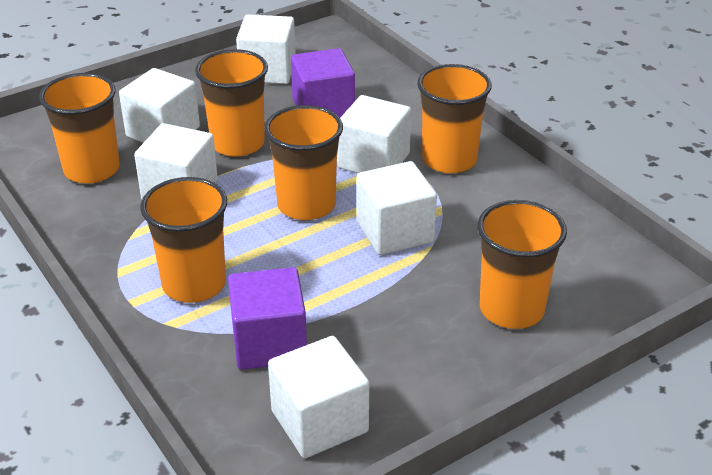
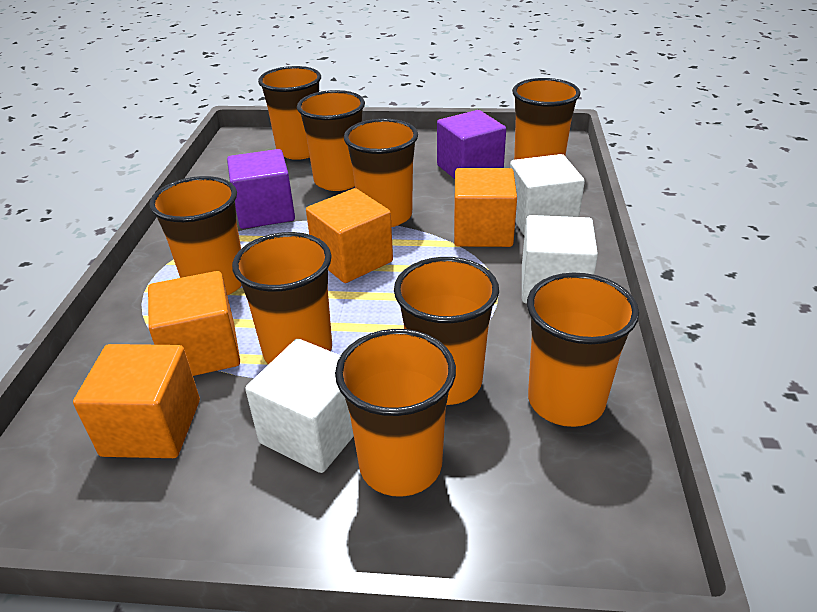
orange cube: none = 0 -> [73,344,200,458] [148,271,240,376] [306,188,393,283] [454,168,517,247] = 4
orange cup: [39,73,120,184] [140,177,227,303] [195,49,268,157] [264,105,343,220] [417,64,492,173] [478,200,567,329] = 6 -> [149,176,242,296] [232,232,332,364] [258,66,321,160] [297,90,365,191] [335,329,456,497] [344,119,418,227] [394,257,499,405] [512,78,581,160] [527,273,639,427] = 9
white cube: [119,68,200,143] [134,123,218,199] [236,15,296,84] [268,336,369,458] [337,95,411,173] [357,161,437,255] = 6 -> [245,339,354,473] [510,154,585,236] [522,215,598,303] = 3

